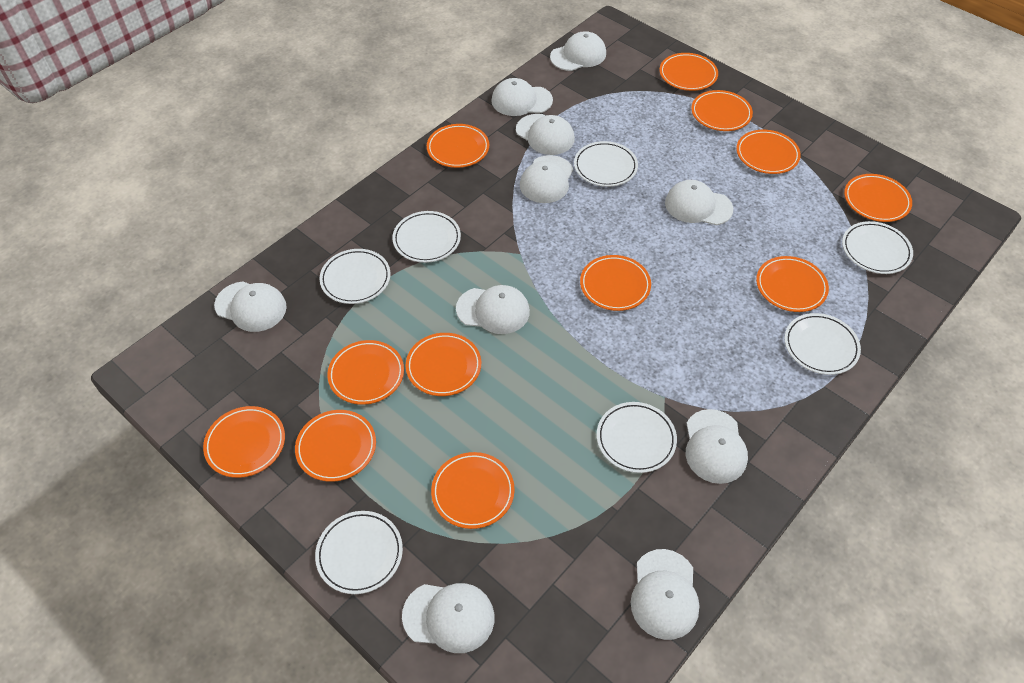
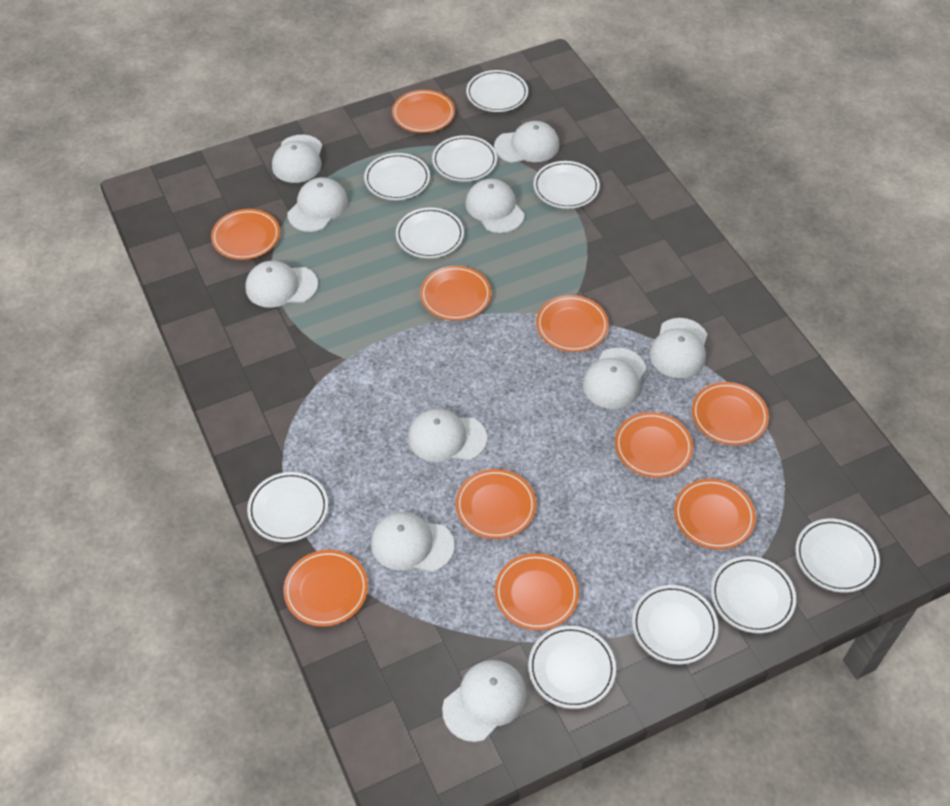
orange plate: [203,406,285,478] [295,410,376,482] [327,340,404,405] [406,333,481,396] [427,124,489,168] [431,452,515,529] [580,255,651,311] [659,53,718,91] [691,90,753,131] [736,130,801,174] [756,256,829,312] [844,174,912,222] = 12 -> [211,209,280,260] [284,550,368,627] [392,90,455,133] [420,266,491,321] [456,469,536,539] [495,553,579,630] [536,295,609,352] [615,412,693,478] [674,479,756,550] [692,382,769,445] = 10
white plate: [315,511,403,594] [319,249,390,304] [392,211,461,263] [574,141,638,187] [597,402,677,473] [784,313,861,375] [842,221,913,274] = 7 -> [247,472,328,542] [364,153,430,200] [396,207,464,258] [432,135,497,182] [466,70,528,112] [528,626,616,709] [533,161,600,209] [632,585,718,664] [711,556,796,633] [796,518,880,593] = 10

